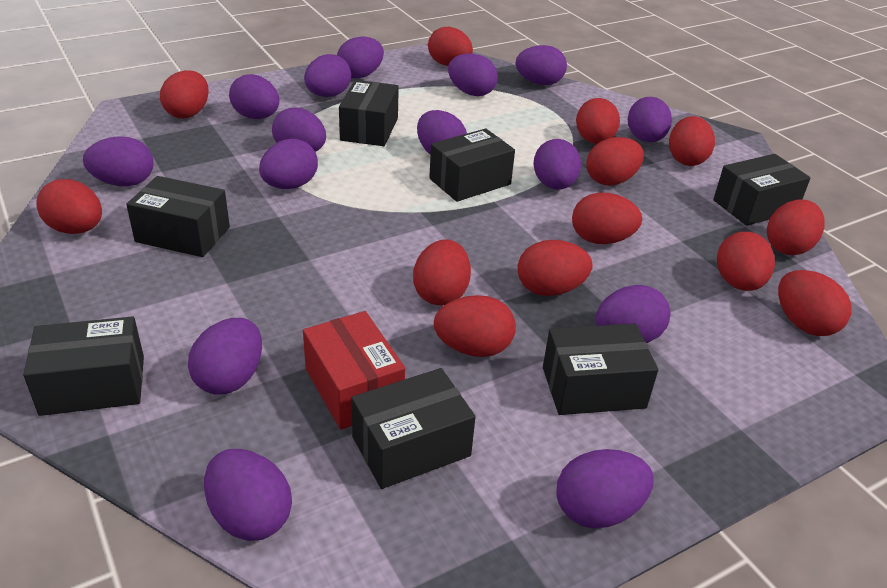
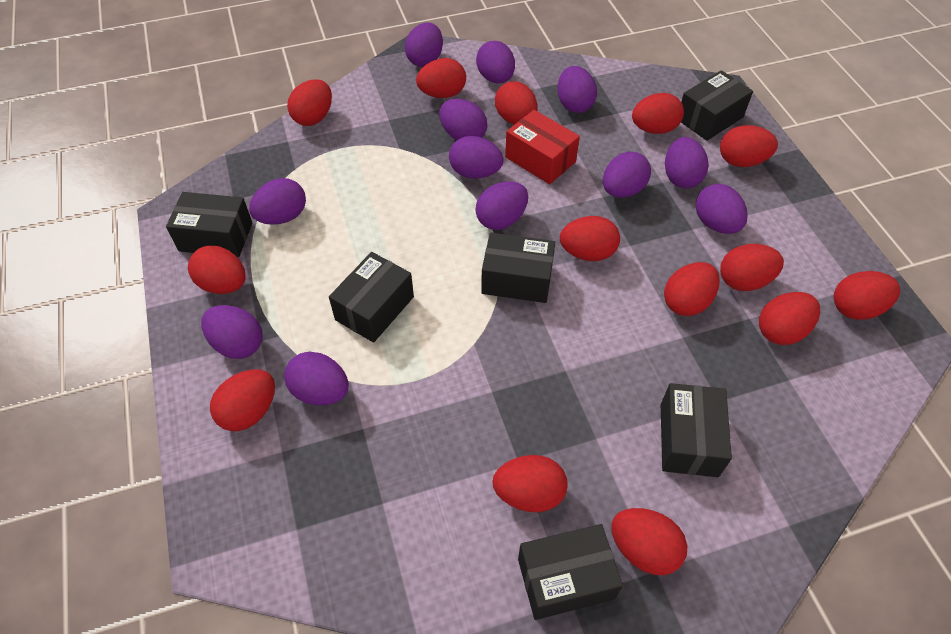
black box: [23,316,144,416] [126,176,230,257] [339,80,399,146] [351,368,476,489] [429,128,515,202] [543,324,658,415] [713,154,811,226] = 7 -> [166,192,252,257] [329,252,414,343] [481,232,555,303] [518,524,623,620] [661,383,732,477] [681,70,753,141] = 6
purple egg: [83,136,154,186] [188,318,262,394] [204,449,292,541] [229,74,279,119] [259,139,318,189] [272,108,326,152] [304,54,351,97] [337,36,384,79] [417,110,467,155] [448,53,498,96] [516,45,567,85] [533,139,581,190] [556,449,654,528] [596,285,671,343] [627,97,672,142] = 15 -> [201,305,263,359] [249,178,306,225] [284,352,349,405] [405,22,443,67] [439,99,487,141] [449,136,504,179] [475,182,528,230] [476,41,515,83] [557,66,597,113] [603,152,651,198] [665,137,708,188] [696,184,748,234] = 12
red egg: [36,179,102,234] [160,70,209,118] [413,239,471,305] [428,27,473,66] [434,295,516,357] [518,240,592,296] [572,193,642,244] [576,98,620,144] [586,137,644,186] [669,116,715,166] [717,232,775,291] [767,200,824,255] [778,270,851,336] = 13 -> [188,245,246,294] [210,369,275,431] [287,79,332,126] [416,58,466,98] [492,455,567,512] [495,81,538,125] [560,216,620,261] [611,508,687,575] [632,93,684,134] [664,262,720,316] [720,125,778,167] [720,244,784,291] [759,292,820,345] [834,271,900,320] = 14

